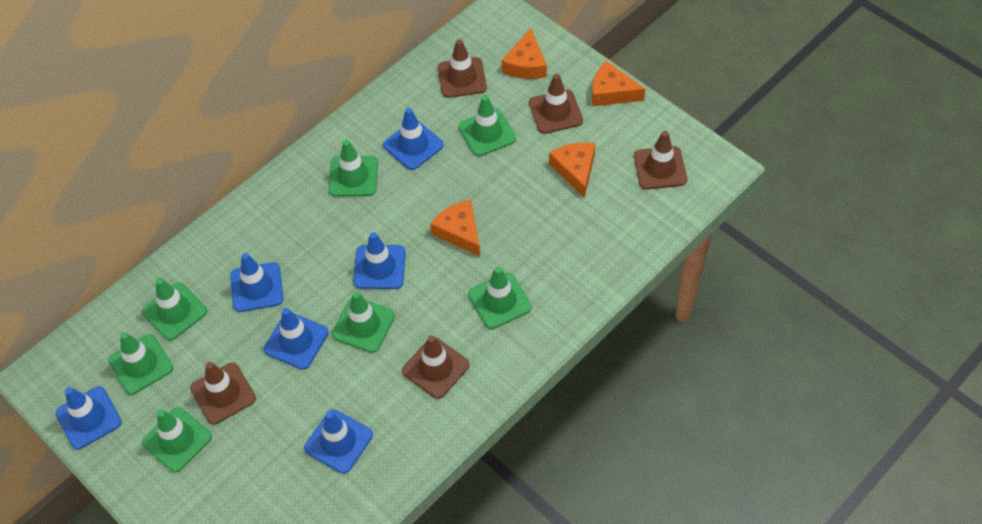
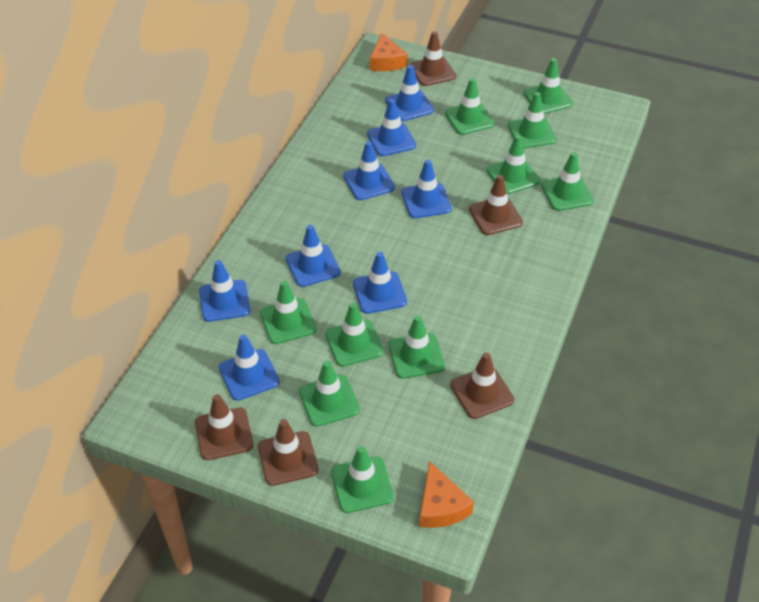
blue traffic cone: [56,386,122,449] [230,253,284,312] [264,308,329,370] [304,410,373,474] [353,232,406,289] [383,108,444,170] = 6 -> [199,260,250,322] [219,335,280,401] [286,225,341,287] [343,141,395,200] [353,252,407,314] [367,99,416,156] [385,65,434,121] [401,160,452,219] = 8
green traffic cone: [108,332,173,395] [142,278,207,341] [142,407,212,472] [328,140,378,197] [332,292,395,353] [459,95,516,156] [468,267,531,329] = 7 -> [260,281,317,344] [299,361,360,427] [325,303,383,367] [331,446,394,513] [388,315,445,379] [445,78,494,135] [487,135,540,194] [508,92,557,149] [523,58,573,114] [541,152,594,211] = 10
orange cheese: [430,200,480,256] [502,28,547,79] [549,142,596,198] [592,61,645,106] = 4 -> [370,33,408,71] [419,461,474,528] = 2

